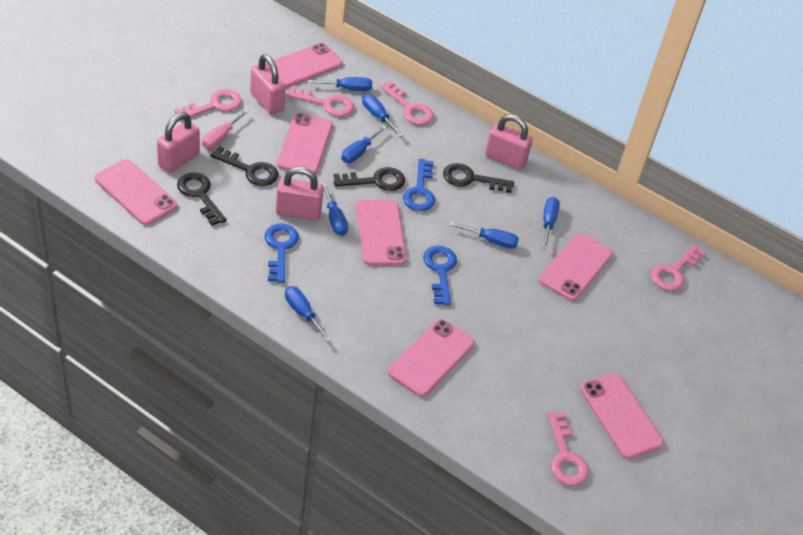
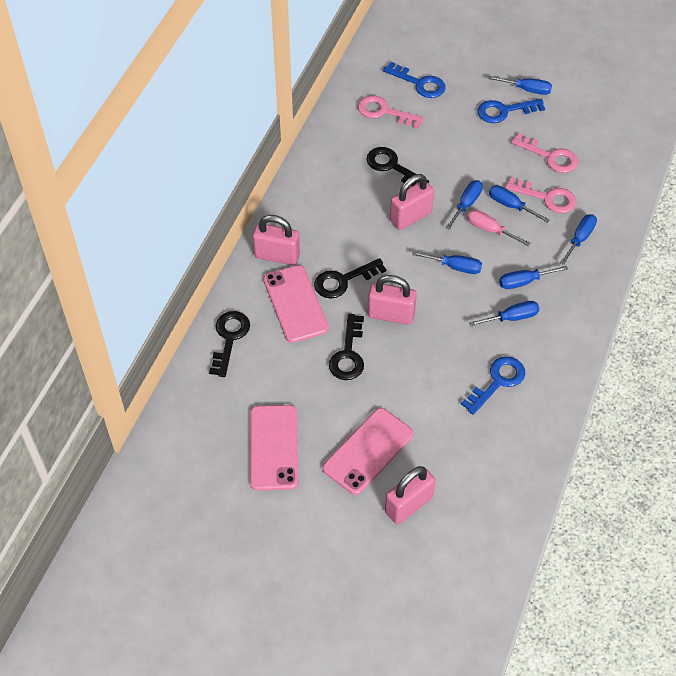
pink key: [174,89,242,121] [286,86,354,116] [380,81,434,125] [547,412,589,486] [651,244,706,291] = 5 -> [358,95,424,129] [505,177,576,213] [511,133,578,173] = 3
pink phone: [95,159,177,225] [265,43,342,88] [277,113,333,174] [356,200,407,266] [388,319,475,397] [539,233,613,301] [580,373,664,459] = 7 -> [250,405,298,491] [263,265,329,343] [323,408,413,495] = 3

